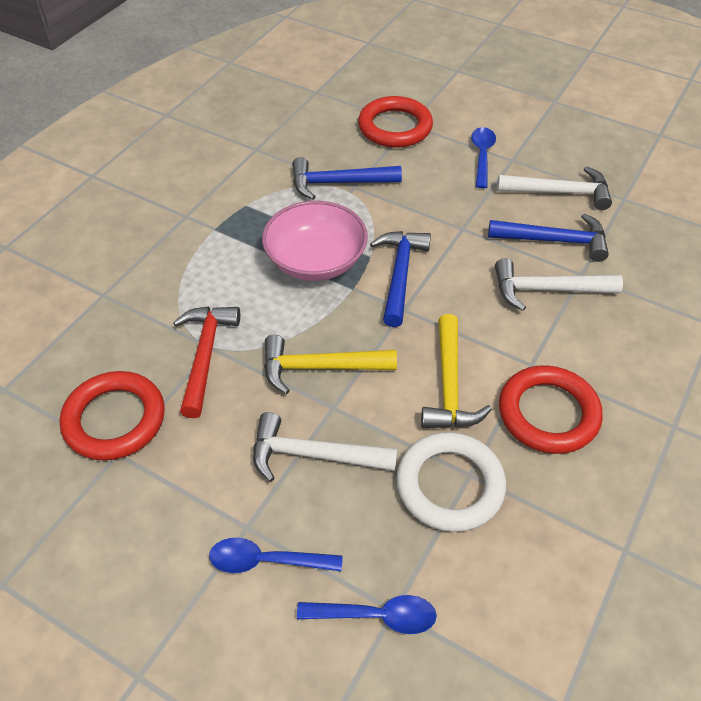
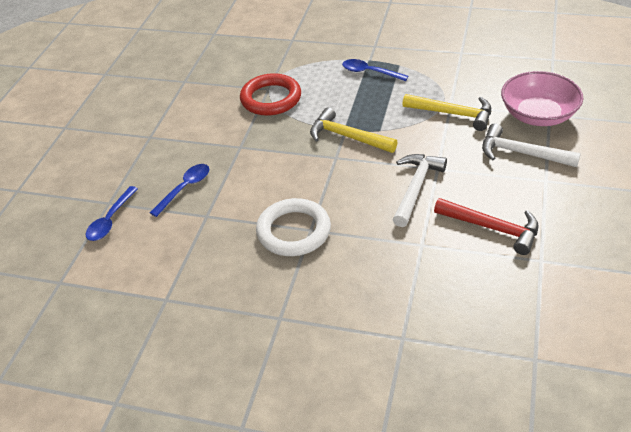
blue hammer: [292,157,402,200] [370,231,431,327] [488,213,609,262] = 3 -> none = 0
red ring: [60,371,165,461] [358,96,433,148] [499,365,603,454] = 3 -> [240,73,301,116] = 1
white hammer: [253,412,398,482] [495,258,623,311] [497,166,612,210] = 3 -> [393,154,447,227] [482,123,581,167] = 2

